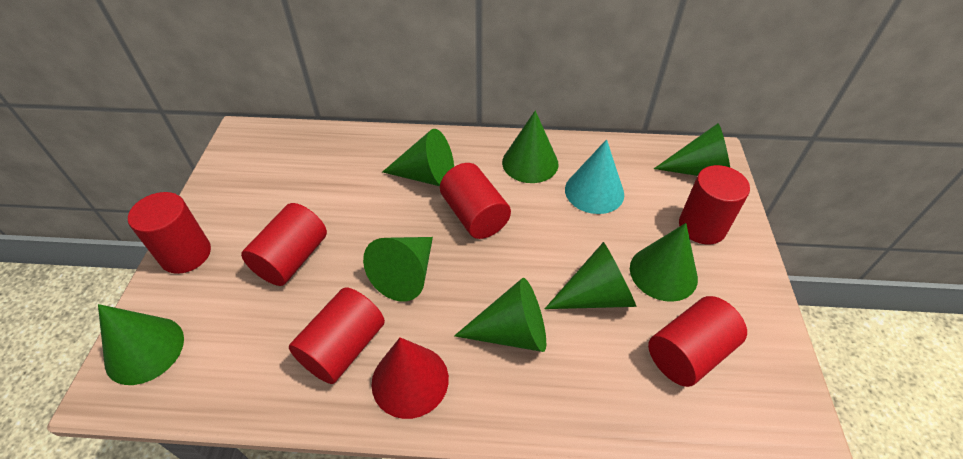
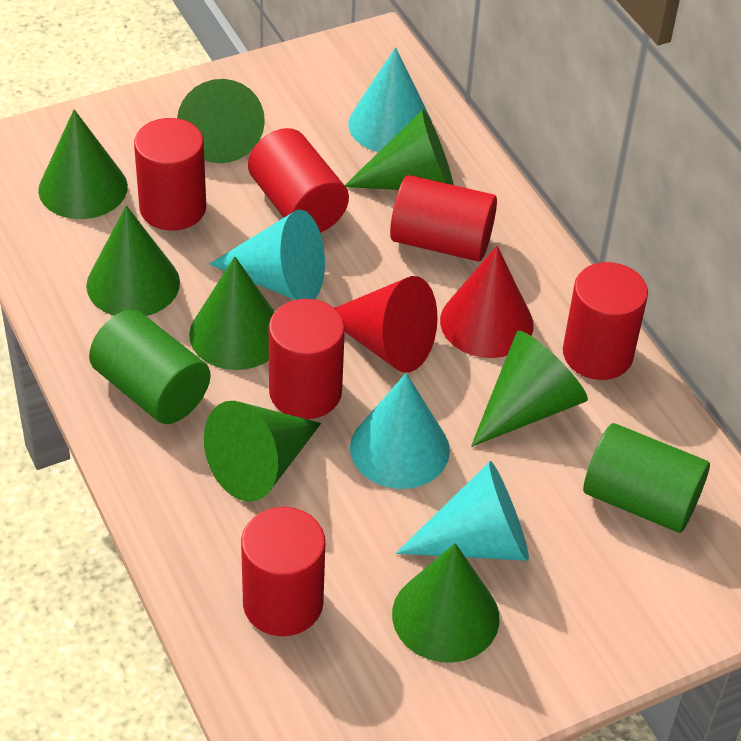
green cylinder: none = 0 -> [89,309,210,424] [583,423,710,533] = 2
red cone: [371,337,449,419] = 1 -> [335,276,438,373] [440,246,534,358] = 2
turquoise cone: [565,139,624,214] = 1 -> [209,210,325,300] [348,47,432,152] [350,373,450,489] [396,461,529,561] = 4

